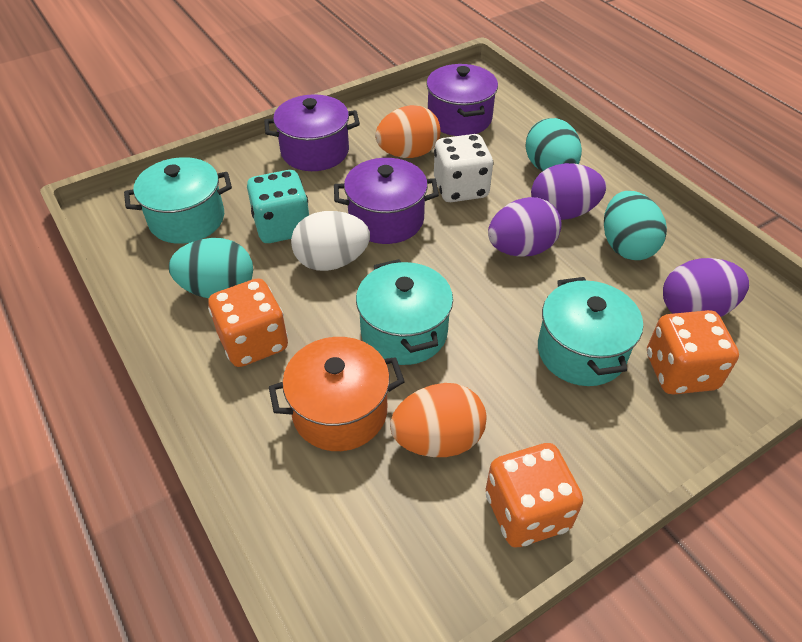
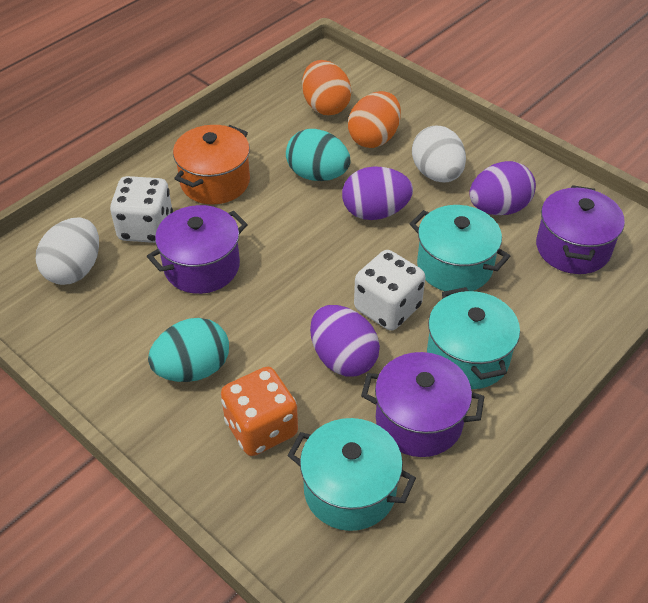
orange dice: [208,278,288,367] [486,443,583,548] [647,310,739,395] = 3 -> [221,367,298,456] = 1
turquoise dice: [247,170,309,243] = 1 -> none = 0
turquoise egg: [169,238,253,298] [525,118,582,172] [604,191,667,260] = 3 -> [148,318,229,382] [286,129,351,181] = 2
white dice: [434,134,493,202] = 1 -> [110,176,173,243] [354,250,425,331] = 2
white egg: [291,211,370,271] = 1 -> [36,217,99,285] [412,125,466,183] = 2

